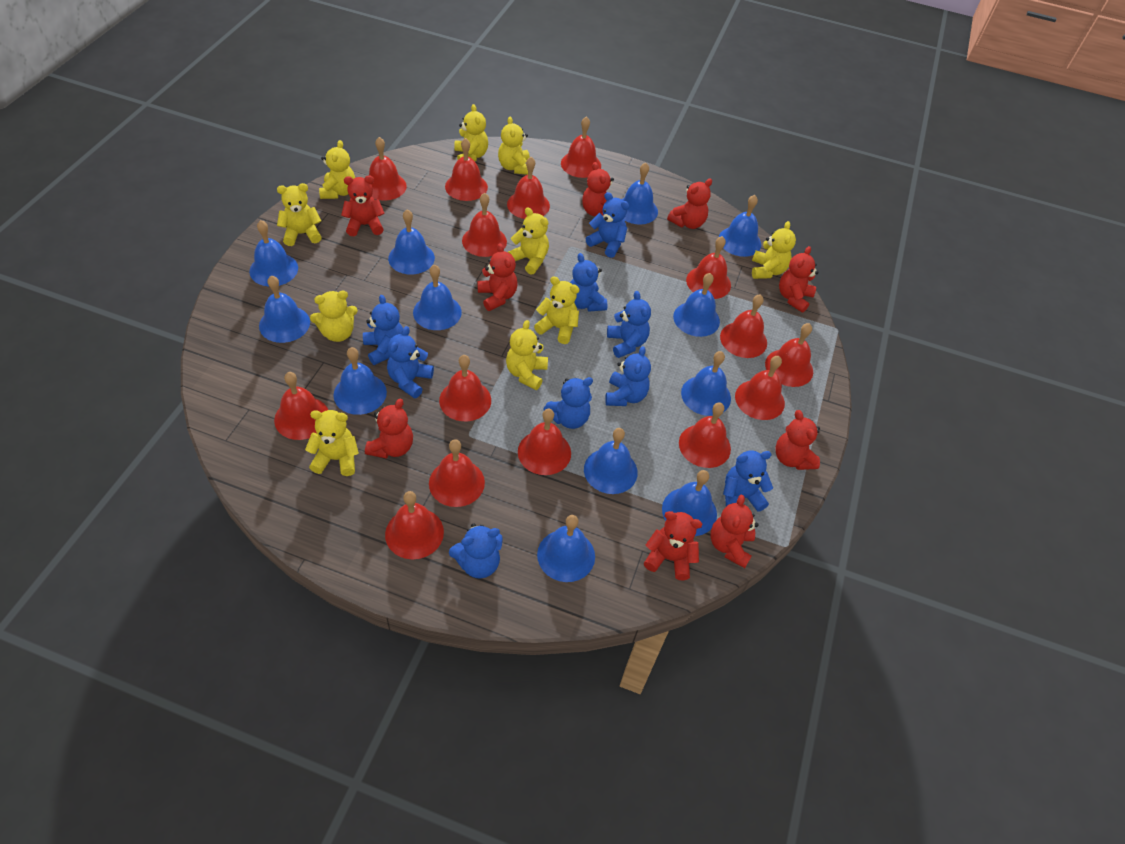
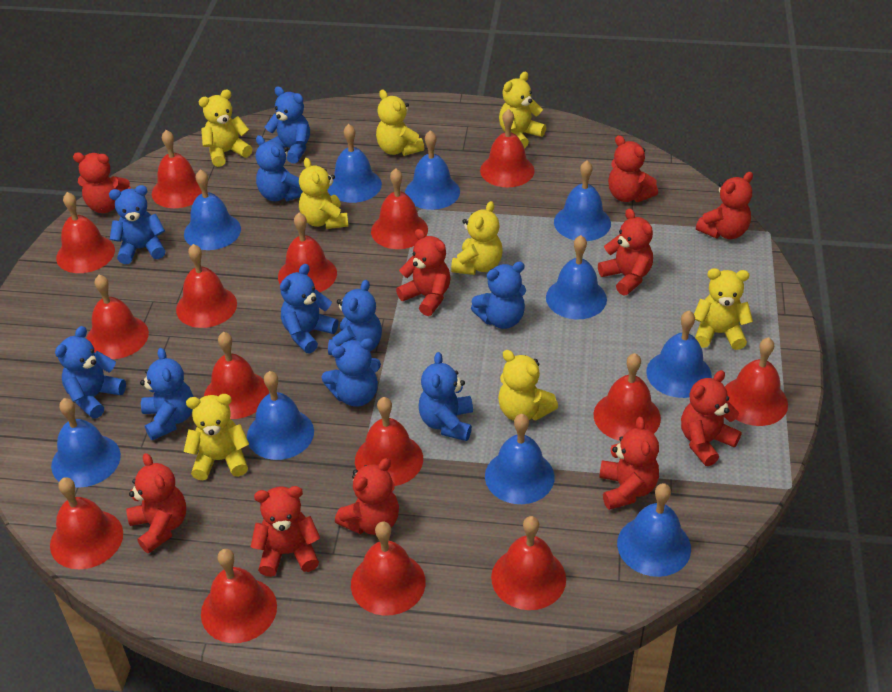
blue bell: [249,220,298,287] [259,275,310,343] [333,347,387,415] [388,210,435,274] [413,265,462,330] [537,515,595,582] [584,428,638,494] [621,163,658,225] [662,470,717,536] [673,273,720,337] [681,351,731,416] [719,195,761,257] = 12 -> [51,398,121,488] [184,170,241,250] [247,371,314,460] [328,124,382,203] [405,130,460,210] [485,414,555,504] [546,235,607,319] [554,161,611,241] [617,483,691,577] [646,310,712,398] = 10
blue teddy bear: [363,295,403,365] [387,326,434,399] [449,523,503,579] [543,377,593,429] [570,253,608,312] [586,192,629,258] [605,346,651,406] [607,291,651,358] [723,451,773,512] = 9 -> [55,326,126,419] [109,185,165,264] [140,348,193,440] [256,135,303,201] [265,87,310,164] [280,264,339,353] [321,338,381,407] [328,280,382,355] [419,352,473,441] [471,262,526,329] = 10
red teddy bear: [341,176,385,236] [365,399,413,459] [477,243,518,311] [582,162,614,216] [644,511,702,580] [667,178,712,229] [710,495,759,568] [775,410,820,470] [779,246,819,313] = 9 -> [73,152,132,213] [126,453,186,553] [251,486,320,577] [335,458,399,535] [396,229,451,316] [598,208,653,296] [599,417,659,510] [608,135,658,202] [681,370,741,466] [696,172,753,239] = 10
yellow teddy bear: [277,183,322,246] [305,410,359,476] [310,291,358,342] [319,140,355,199] [454,104,488,161] [498,116,530,175] [506,320,548,390] [508,207,549,275] [534,276,580,344] [752,221,796,279] = 10 -> [184,394,249,480] [199,89,252,167] [299,158,348,229] [376,90,424,156] [451,201,503,275] [498,350,558,421] [499,72,546,149] [694,268,753,350] = 8

